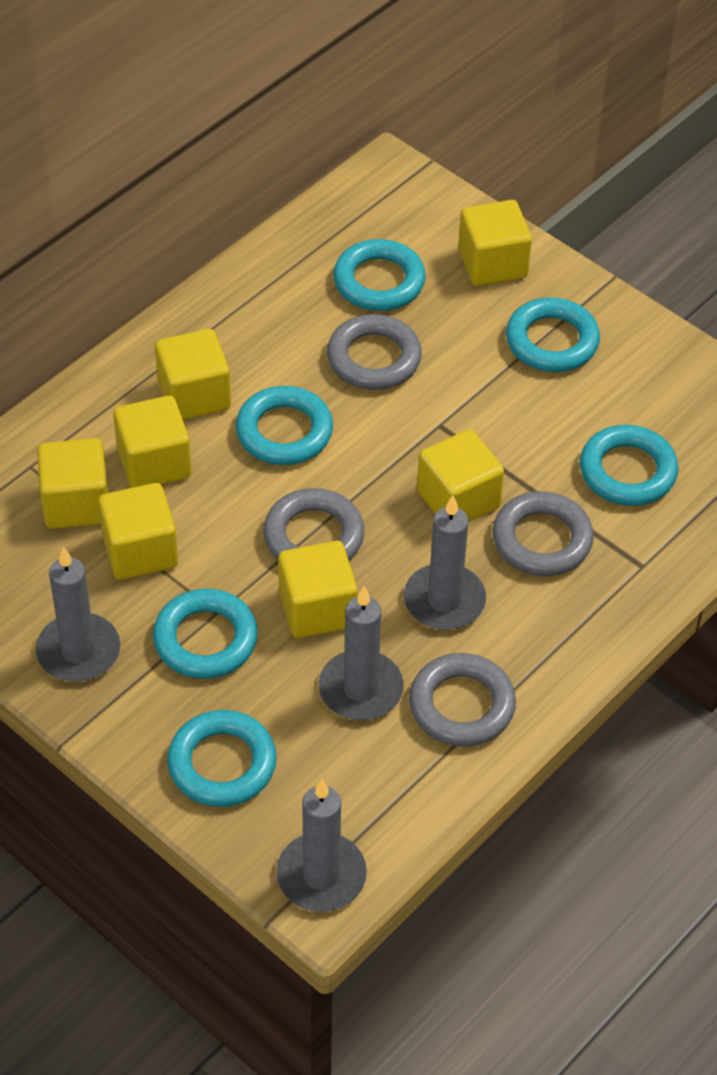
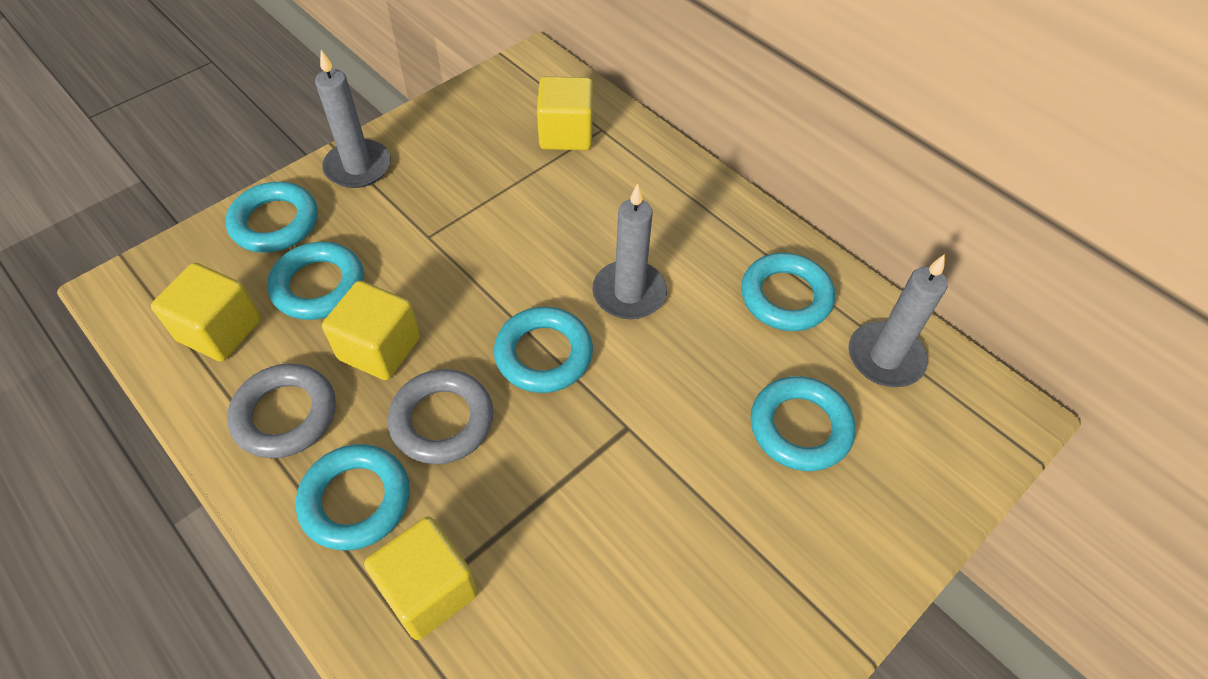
grey candle: [36,547,120,682] [276,779,367,912] [319,586,403,720] [404,496,486,630] = 4 -> [315,50,391,188] [592,183,667,319] [848,254,948,387] = 3
grey ring: [263,488,364,561] [327,314,422,390] [409,653,516,747] [493,492,594,576] = 4 -> [227,363,336,458] [388,369,493,464] = 2
yellow cube: [37,438,108,529] [98,483,178,580] [113,395,191,488] [155,329,231,420] [278,541,357,638] [417,429,504,522] [458,200,532,286] = 7 -> [151,263,261,362] [322,281,420,380] [364,516,478,640] [537,76,593,150] = 4

